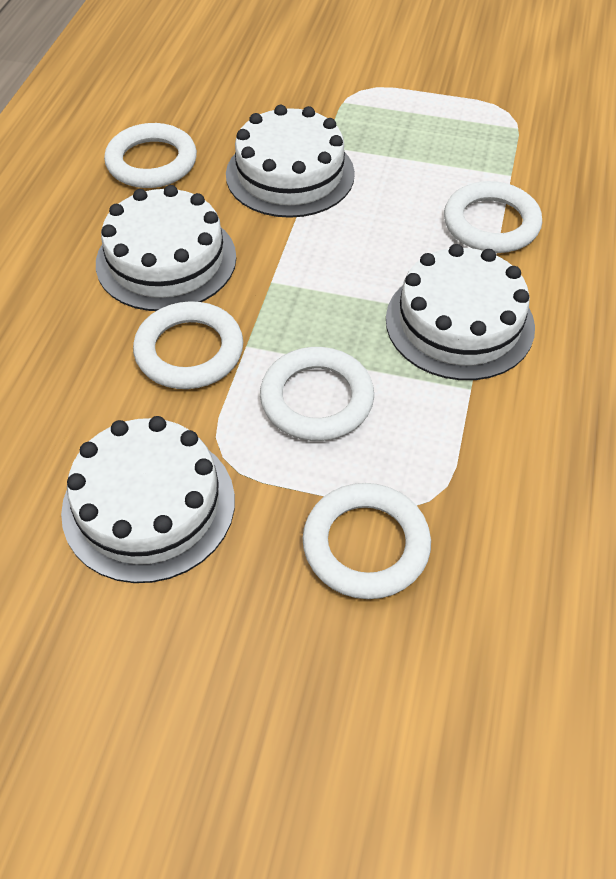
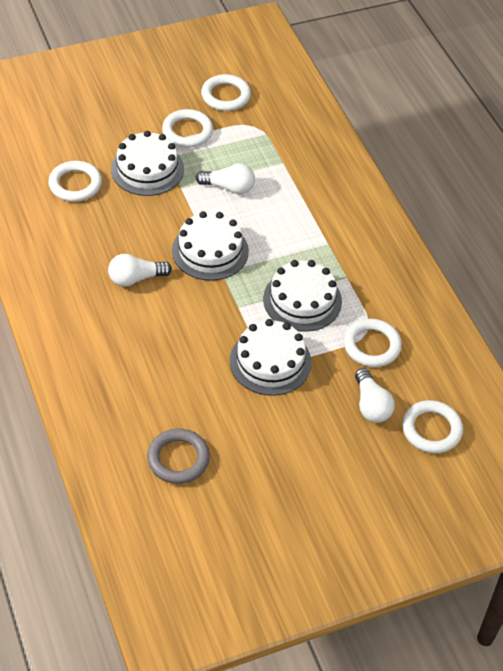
grey ring: none = 0 -> [147,428,210,484] = 1
white light bulb: none = 0 -> [108,254,172,287] [196,163,255,194] [355,368,395,423] = 3

